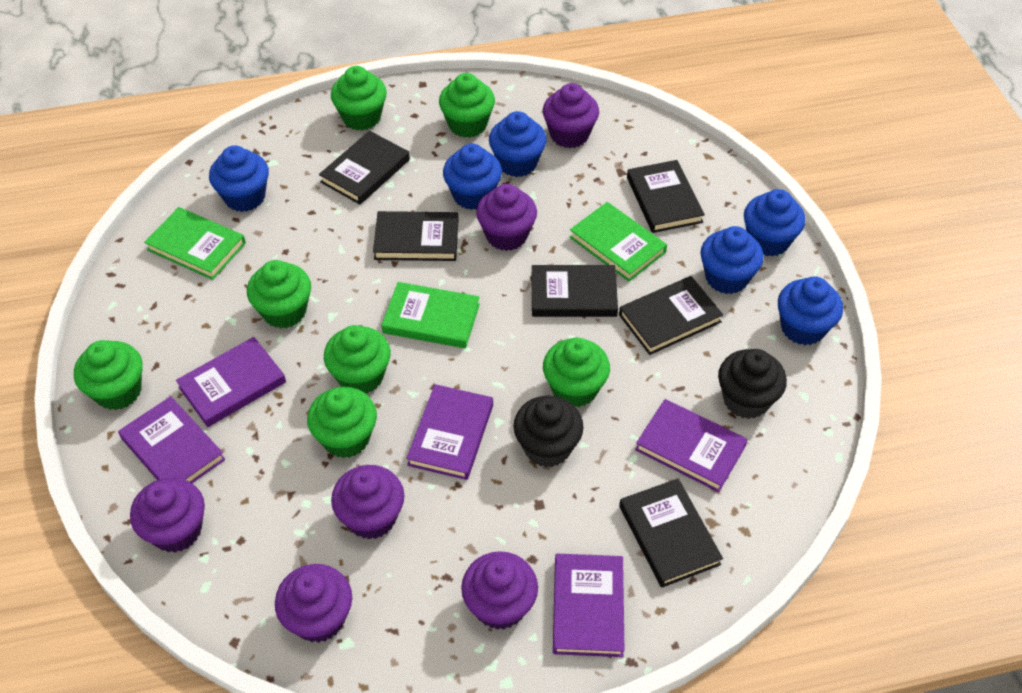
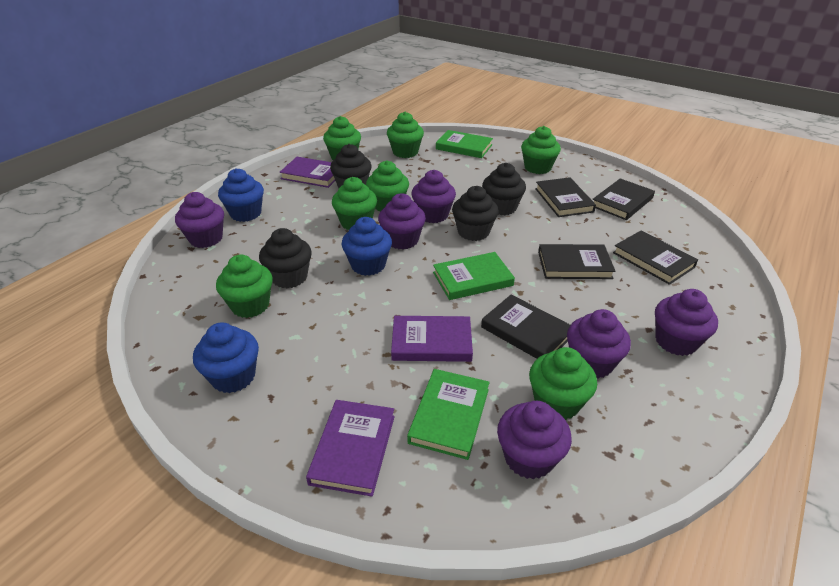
black book: [319,131,410,204] [373,211,458,261] [531,265,618,317] [619,276,723,355] [619,478,723,588] [627,160,705,233] = 6 -> [481,294,570,359] [535,177,596,217] [538,244,616,279] [592,178,655,220] [613,230,698,285] = 5
black cupcake: [514,396,584,467] [718,349,787,419] = 2 -> [259,228,312,288] [330,144,372,188] [452,186,499,241] [482,163,526,215] = 4
blue cupcake: [209,145,269,212] [443,143,502,210] [489,111,547,177] [700,226,764,294] [744,189,805,257] [778,276,843,345] = 6 -> [193,322,259,393] [218,168,264,222] [341,217,392,276] = 3
purple book: [118,396,225,483] [176,337,286,427] [406,384,493,480] [553,554,624,657] [635,399,748,492] = 5 -> [279,157,335,188] [306,400,395,497] [391,316,473,362] = 3

